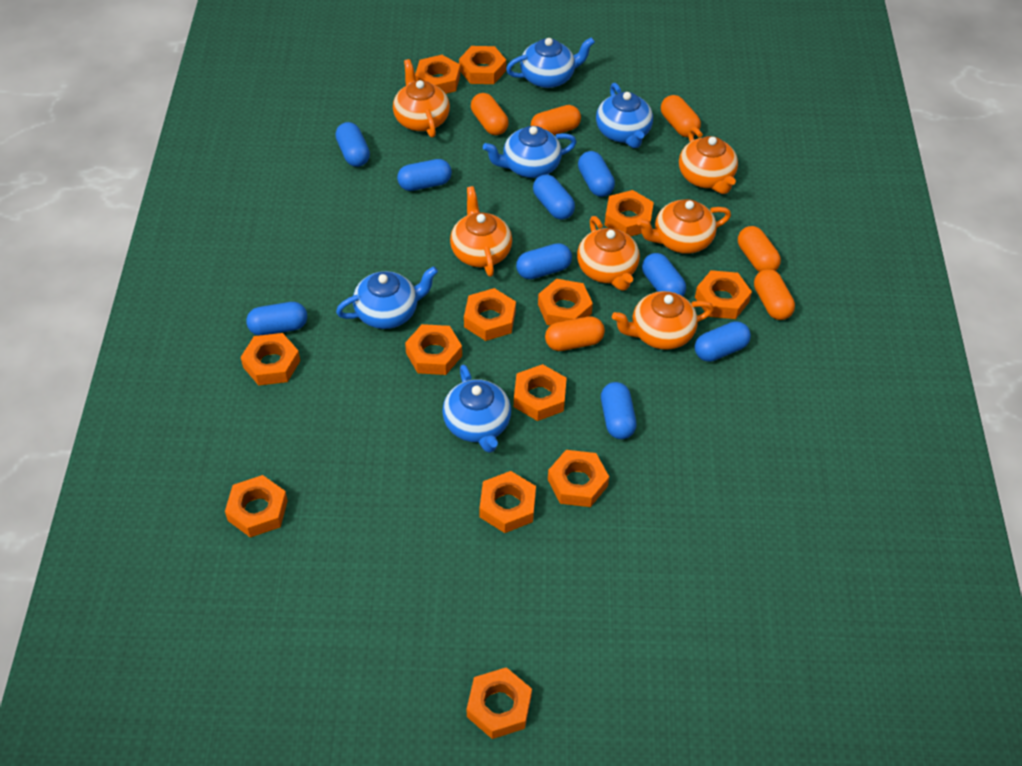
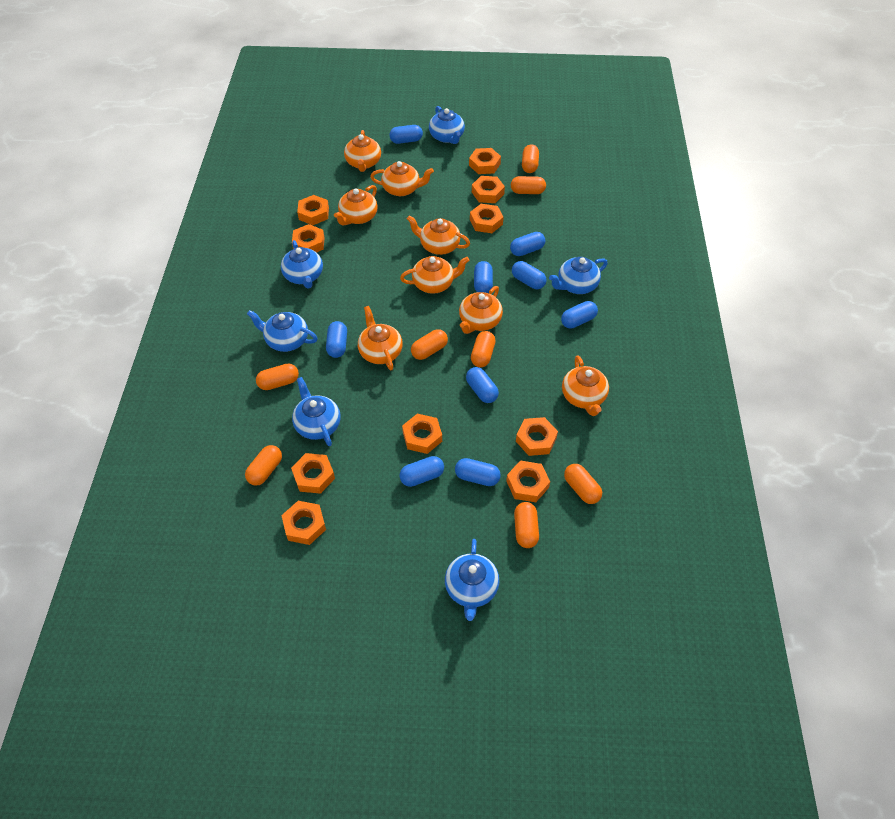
blue teapot: [336,266,438,329] [442,364,511,453] [483,126,577,178] [506,37,595,88] [596,83,653,148] = 5 -> [247,310,318,352] [281,240,323,288] [292,377,341,446] [429,106,465,144] [445,539,499,621] [549,257,608,294] = 6
orange capsule: [471,93,509,135] [531,105,581,135] [545,316,605,351] [661,95,701,137] [738,226,781,272] [754,269,795,320] = 6 -> [245,445,282,486] [256,363,299,390] [411,329,448,360] [471,331,496,367] [511,176,546,194] [514,502,539,548] [522,144,539,173] [564,464,602,504] = 8
orange nut: [225,475,288,538] [241,333,300,385] [405,324,462,375] [415,55,460,94] [459,46,506,84] [464,288,516,341] [467,667,532,739] [480,471,536,533] [514,364,567,421] [538,279,593,326] [548,450,609,507] [605,190,654,237] [695,270,752,319] = 13 -> [281,501,326,545] [291,453,335,494] [292,224,325,252] [297,195,329,225] [402,414,442,454] [469,148,501,174] [470,204,503,233] [472,176,505,203] [506,461,550,502] [516,417,558,456] = 10
orange teapot: [393,59,450,137] [450,186,512,277] [577,216,640,291] [612,291,714,350] [637,199,731,254] [679,127,738,194] = 6 -> [334,185,378,226] [344,130,381,172] [358,306,403,370] [370,161,434,196] [400,256,469,294] [407,215,470,255] [459,286,503,334] [562,355,609,416] = 8

